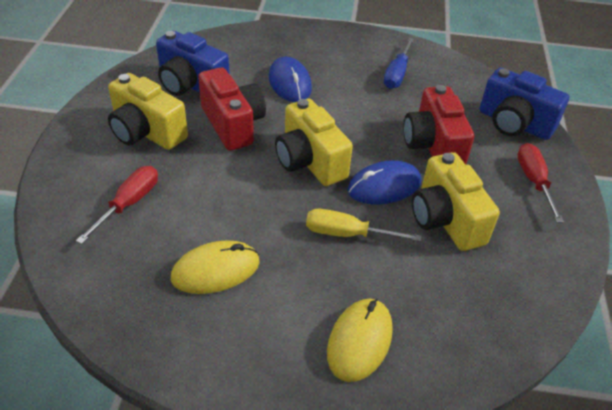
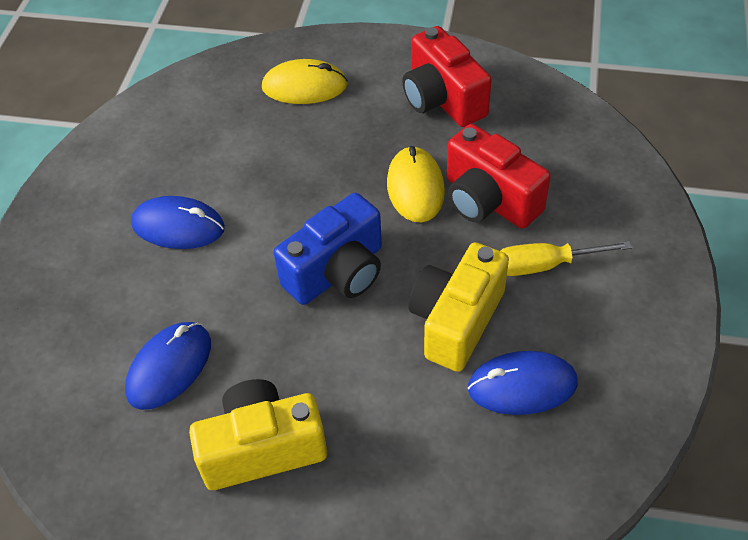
blue camera: [156,31,230,96] [479,68,570,140] = 2 -> [274,193,382,305] = 1
blue mouse: [269,57,312,102] [348,160,421,205] = 2 -> [125,322,211,410] [131,196,225,249] [468,351,578,415] = 3
blue screwdriver: [383,38,414,89] = 1 -> none = 0
red screwdriver: [76,166,158,244] [517,143,564,223] = 2 -> none = 0
yellow camera: [108,73,188,150] [275,98,353,186] [412,152,500,251] = 3 -> [189,379,327,490] [408,242,509,372] = 2

